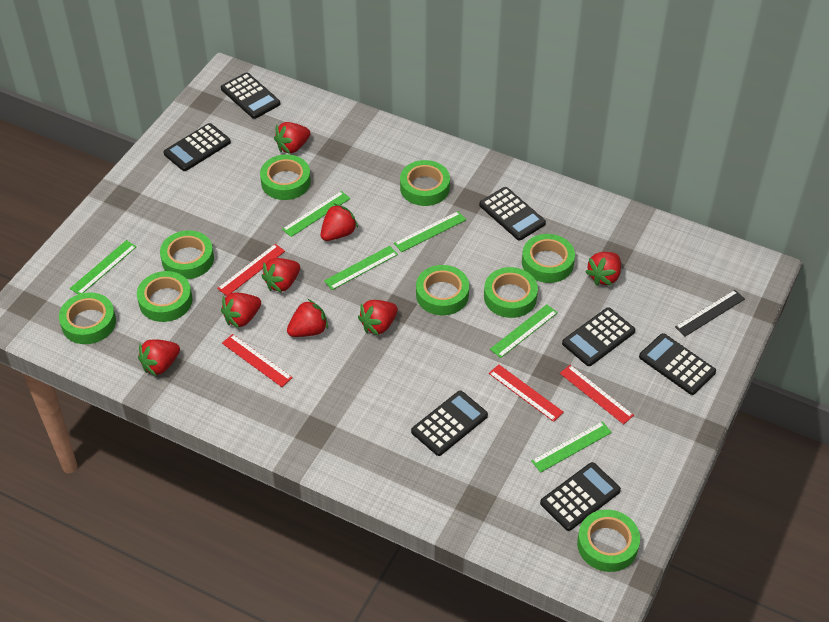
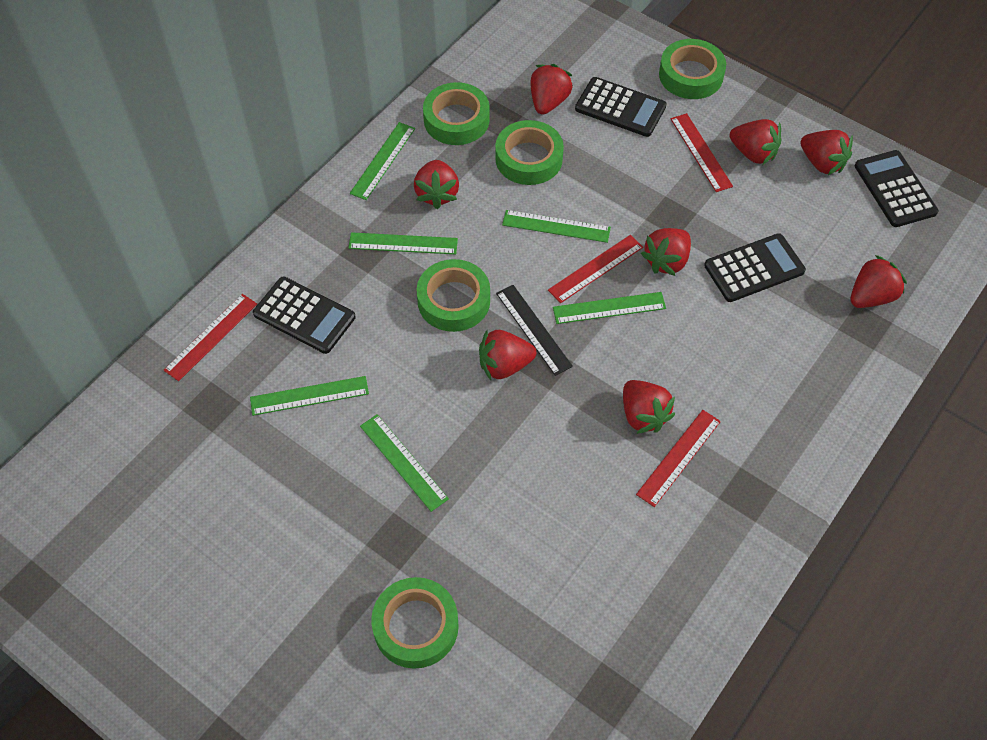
black calculator: [163,123,231,171] [221,72,280,119] [411,391,488,456] [479,187,546,240] [540,462,621,531] [562,307,635,366] [639,333,716,395] = 7 -> [253,277,355,354] [575,77,667,137] [704,233,806,302] [855,150,938,227] = 4
green tape: [59,292,116,344] [137,271,192,322] [160,230,214,279] [260,154,311,200] [400,160,450,206] [416,265,469,315] [484,267,538,318] [522,234,575,283] [577,510,640,572] = 9 -> [371,577,459,669] [417,259,490,332] [423,82,490,145] [495,120,564,185] [659,39,726,99] = 5

